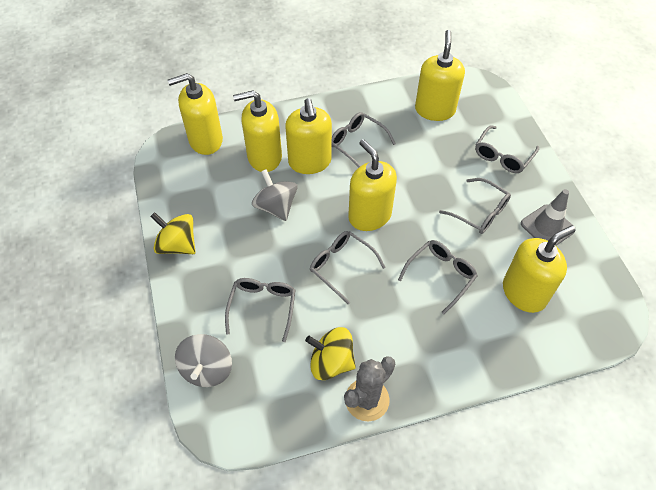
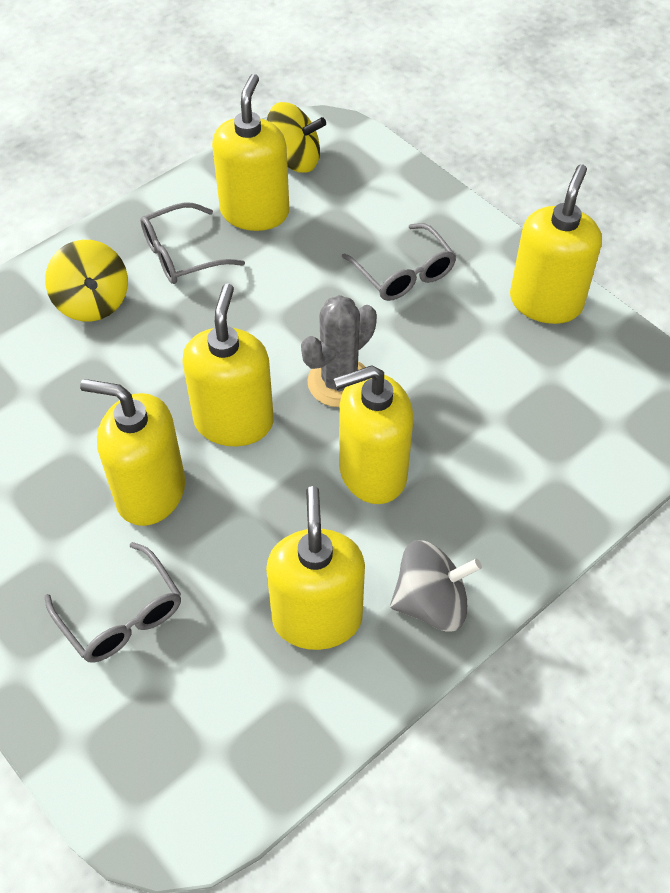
grey glasses: [225,278,295,342] [310,231,386,304] [332,112,396,167] [398,240,478,314] [439,178,511,234] [475,126,539,173] = 6 -> [45,542,181,663] [140,202,245,284] [342,223,456,301] = 3
grey spinning top: [175,334,232,387] [252,169,298,221] = 2 -> [390,540,482,632] = 1
grey traffic cone: [521,189,575,246] = 1 -> none = 0

